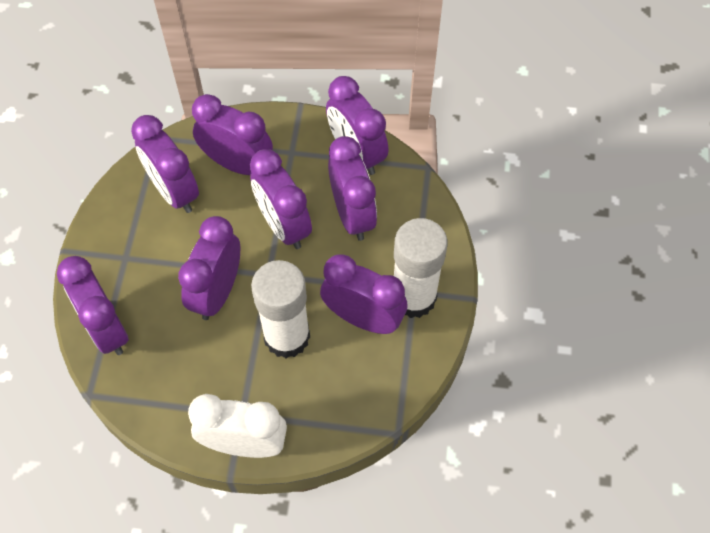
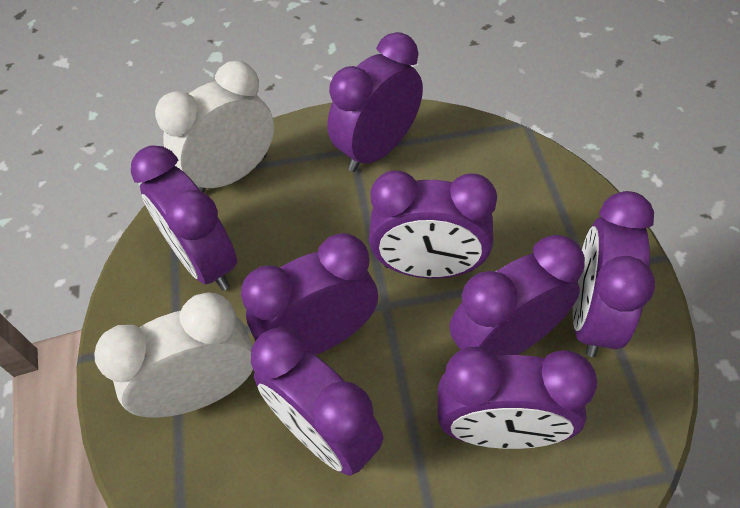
white clock: [188,394,287,458] = 1 -> [94,292,253,418] [155,61,274,193] = 2
white glue stick: [251,260,310,358] [394,218,447,318] = 2 -> none = 0

